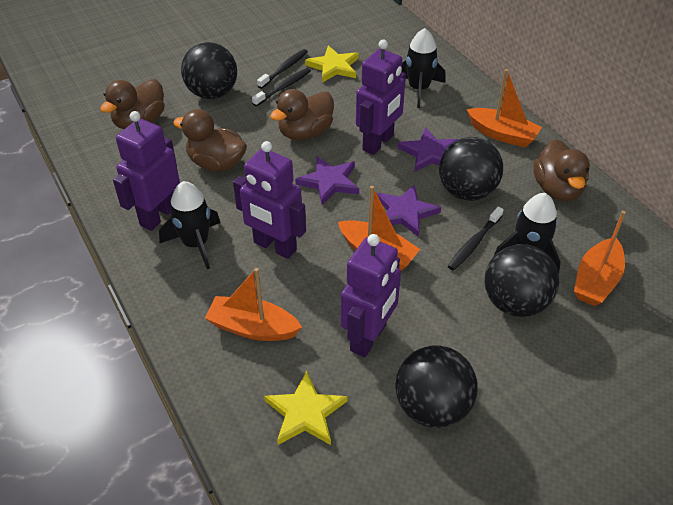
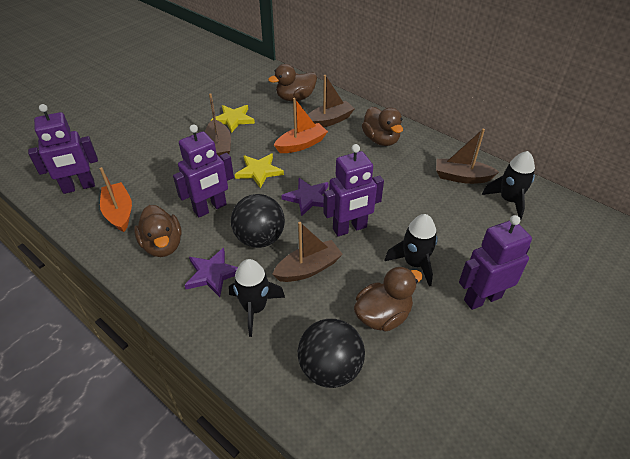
black ball: [181,42,237,99] [395,345,478,428] [439,137,503,201] [485,244,559,317] = 4 -> [231,194,285,248] [298,319,365,388] = 2
black toothbrush: [252,68,311,106] [257,49,308,89] [448,207,504,271] = 3 -> none = 0
brown boat: none = 0 -> [205,93,231,157] [272,222,343,282] [307,75,355,127] [436,128,499,184] = 4
orange boat: [205,268,302,341] [338,186,420,271] [467,69,542,147] [574,211,626,306] = 4 -> [100,167,132,232] [274,98,328,153] = 2
purple star: [295,156,359,205] [377,184,441,237] [398,127,459,172] = 3 -> [184,248,238,297] [281,178,329,217] = 2

